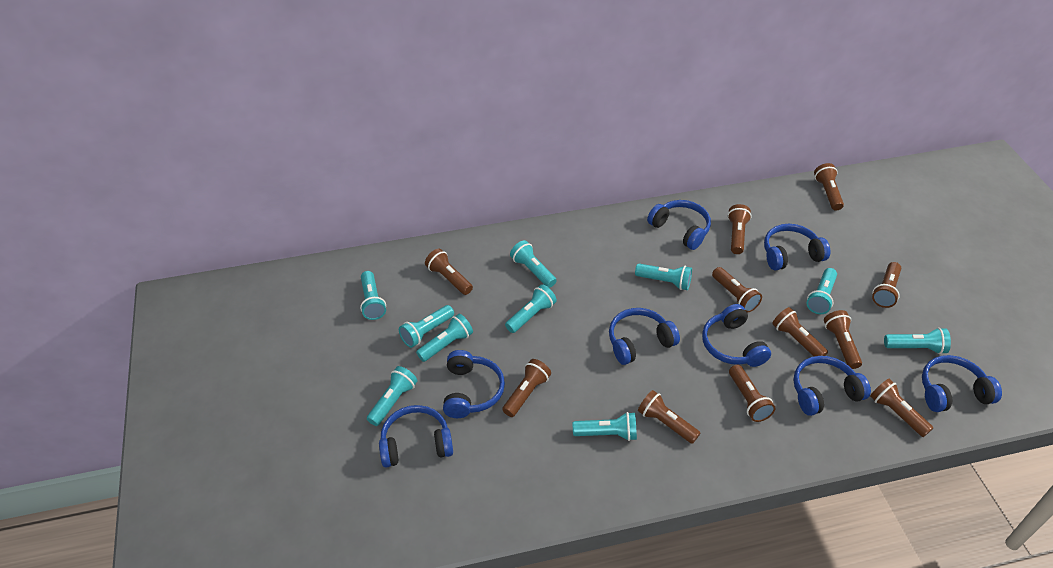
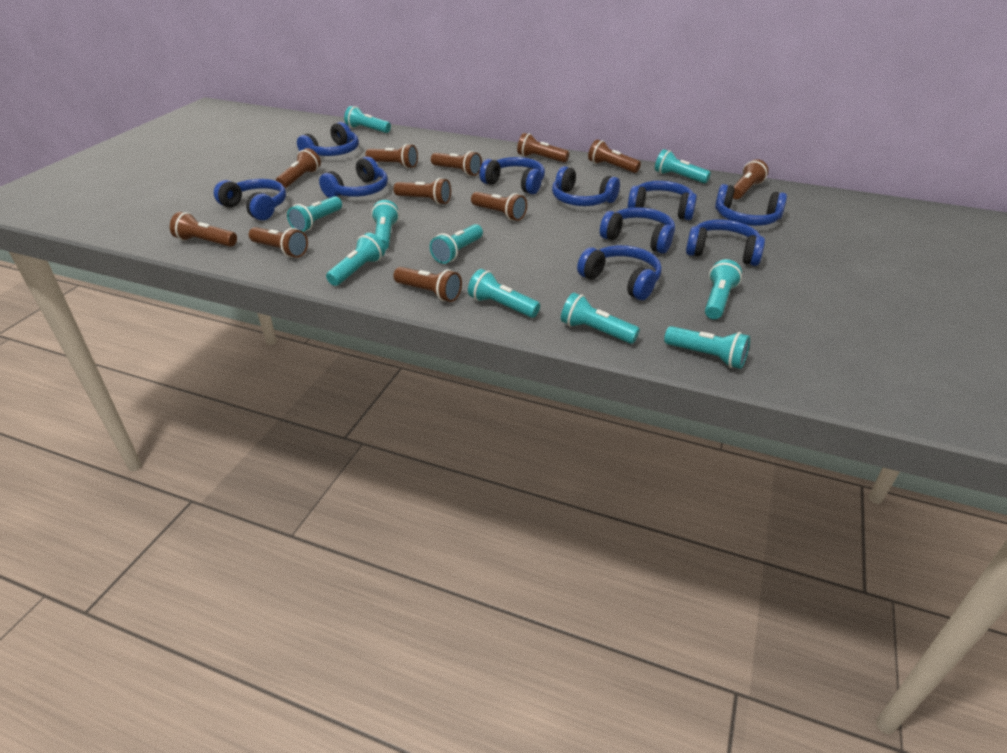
blue headphones: [379,405,453,467] [443,350,505,418] [609,308,680,365] [647,200,711,250] [702,304,771,367] [764,224,830,271] [793,356,871,416] [922,355,1002,412] = 8 -> [214,179,286,220] [297,122,359,156] [319,156,388,198] [479,157,545,194] [552,166,620,206] [577,245,662,300] [600,207,675,254] [628,181,697,220] [686,219,765,266] [715,184,787,226] = 10

